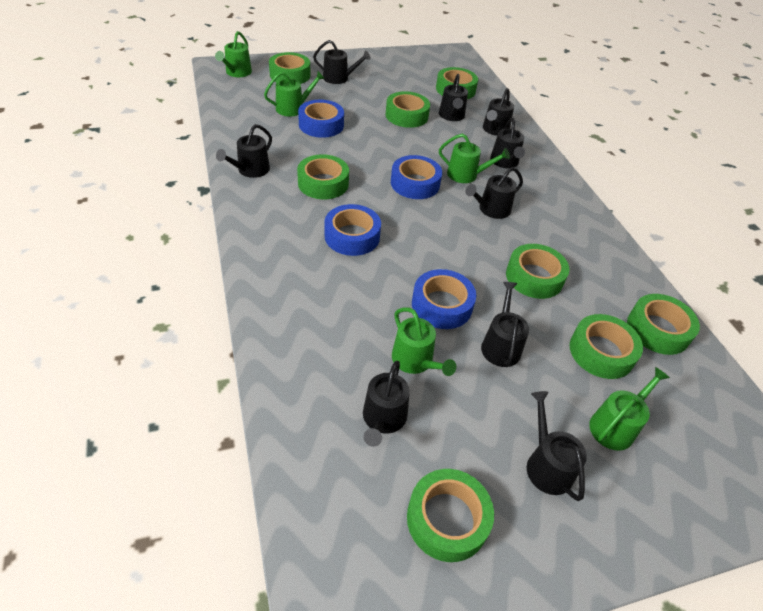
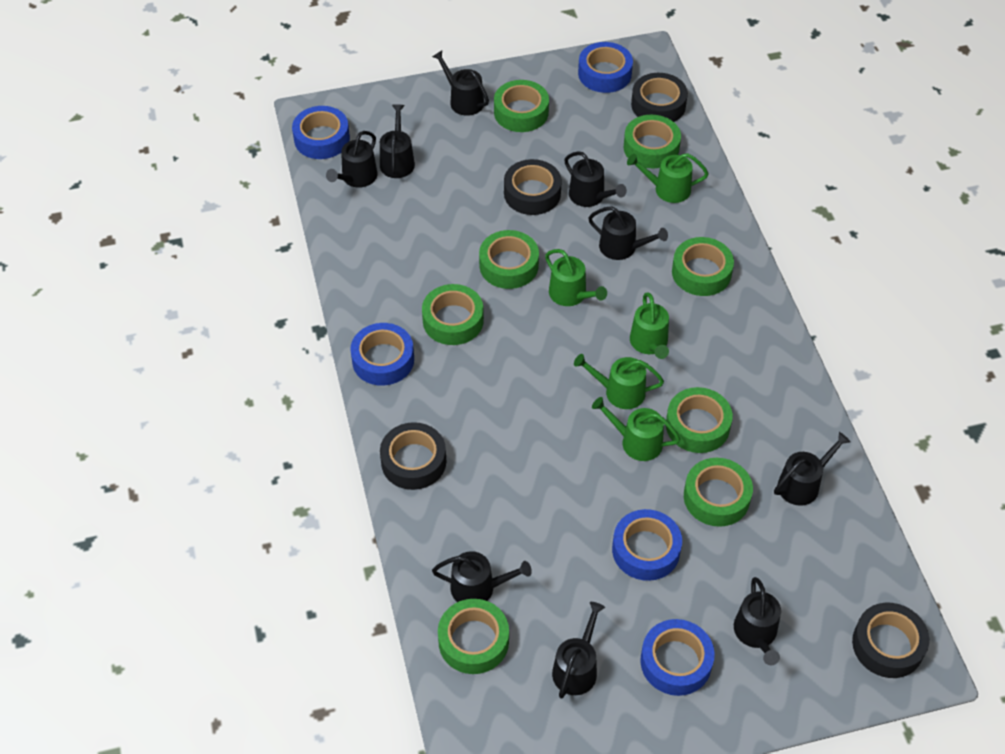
black tape: none = 0 -> [380,422,446,490] [504,159,562,215] [631,73,688,122] [852,603,929,678] = 4
blue tape: [298,100,344,138] [324,204,381,256] [391,155,442,199] [412,269,476,329] = 4 -> [292,106,350,159] [350,323,414,386] [578,42,633,93] [612,509,682,581] [640,619,715,696] = 5

